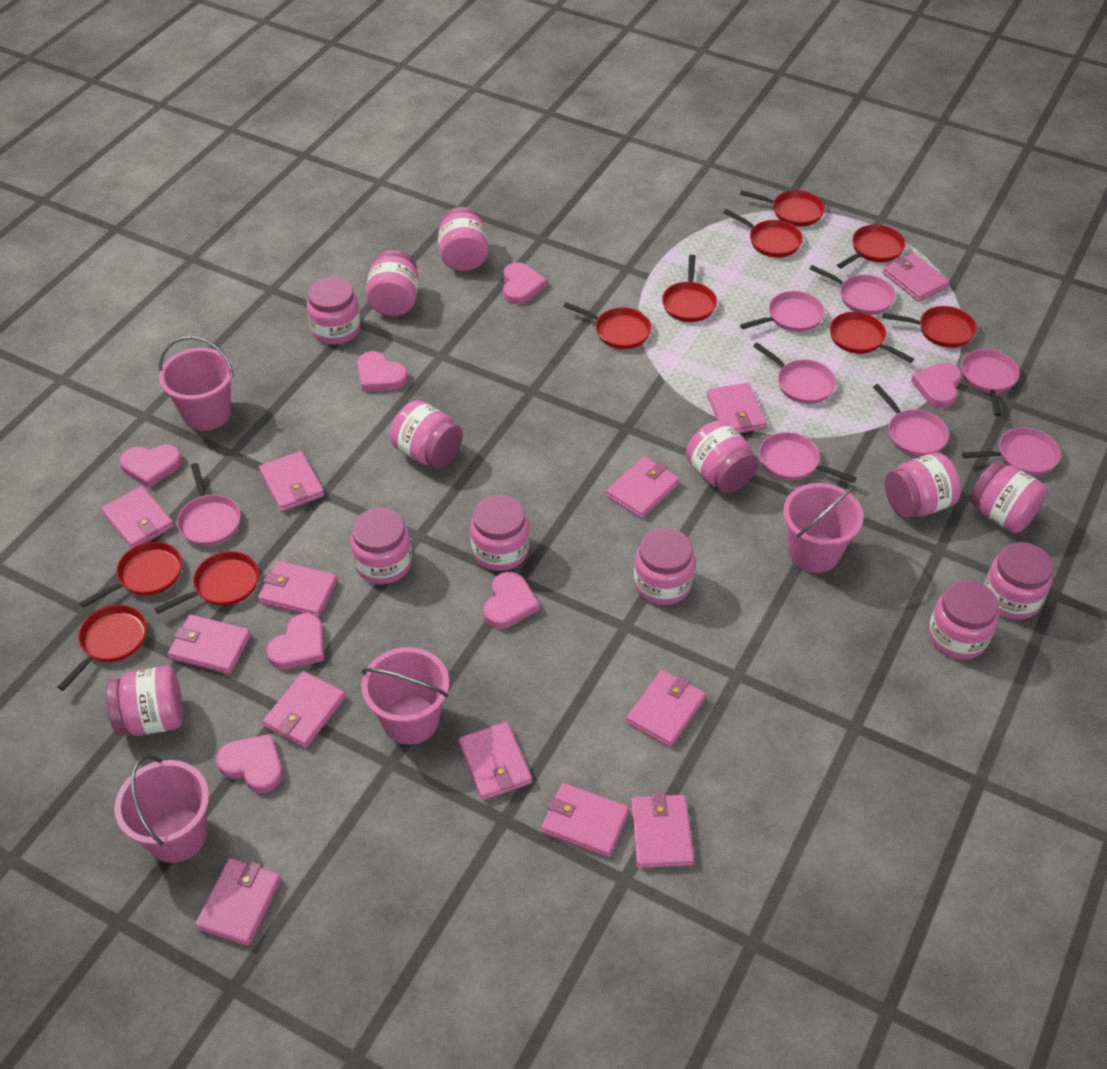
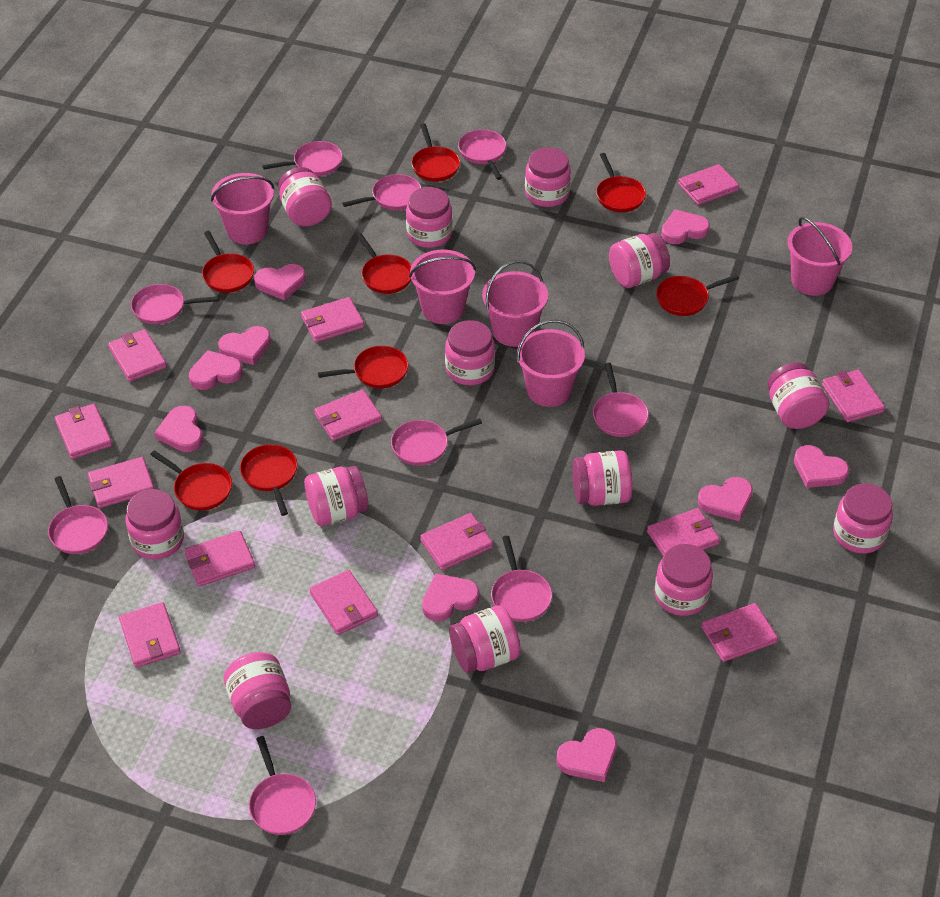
pink bucket: [114,755,209,863] [159,336,234,431] [361,647,449,745] [783,483,864,573] = 4 -> [211,173,274,244] [409,250,476,324] [482,260,548,347] [517,320,585,407] [787,217,852,296] = 5
pink heart: [119,444,182,488] [216,734,283,793] [266,613,324,669] [357,351,408,392] [483,572,539,629] [503,262,547,305] [911,362,962,408] = 7 -> [154,406,203,452] [189,350,243,390] [218,326,271,365] [254,264,306,300] [422,574,479,621] [556,728,617,782] [661,209,710,245] [697,477,753,521] [794,445,849,488] = 9
pink pan: [177,463,241,546] [740,291,824,332] [753,342,836,404] [759,432,856,483] [810,265,895,315] [873,384,949,456] [961,349,1020,417] [962,427,1061,475] = 8 -> [48,476,108,554] [131,284,219,324] [249,736,316,835] [262,141,343,176] [342,174,422,210] [391,418,482,466] [458,129,506,180] [491,536,552,622] [593,363,649,437] = 9
red pan: [58,605,147,691] [79,541,182,608] [154,551,259,614] [563,302,652,349] [662,255,717,322] [723,209,803,258] [740,190,825,226] [830,312,914,363] [837,225,906,268] [883,306,977,348] = 10 -> [150,450,232,511] [202,231,254,293] [240,444,297,516] [318,346,408,388] [356,233,412,294] [411,124,460,182] [596,153,646,212] [656,275,739,316] = 8

